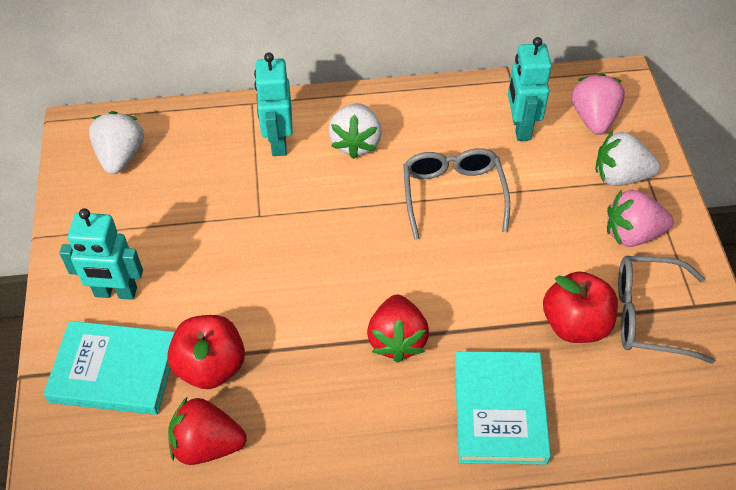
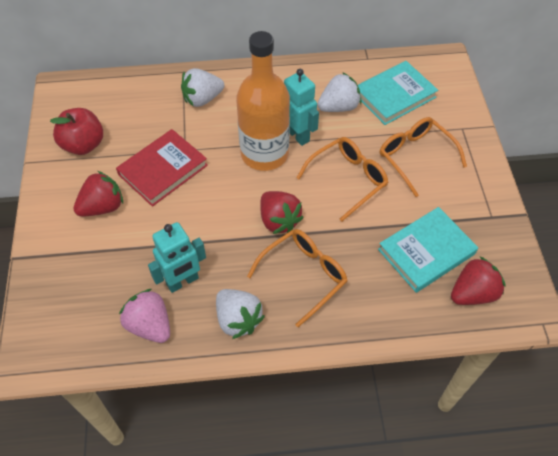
grey glasses: [403,148,510,240] [618,256,715,364] = 2 -> none = 0
orange bottle: none = 0 -> [236,31,290,171] = 1
orange glasses: none = 0 -> [247,229,347,327] [297,137,389,221] [380,117,467,197] = 3
pink strawberry: [572,73,625,135] [607,190,674,247] = 2 -> [119,289,170,343] = 1
red apple: [167,315,245,389] [543,271,618,343] = 2 -> [50,108,103,155] = 1
red book: none = 0 -> [116,129,208,207] = 1
red strawberry: [168,396,247,465] [367,295,429,362] = 2 -> [74,171,123,216] [260,191,304,234] [451,256,506,305] = 3
turquoise robot: [59,208,143,300] [254,53,293,156] [508,37,552,141] = 3 -> [148,222,206,293] [284,69,319,146] = 2

